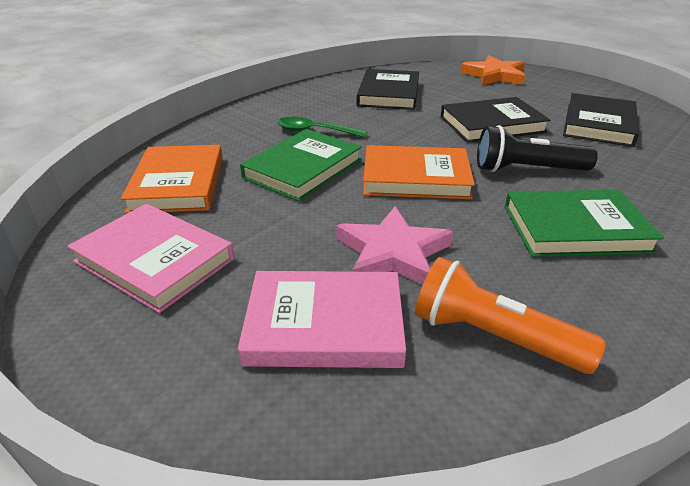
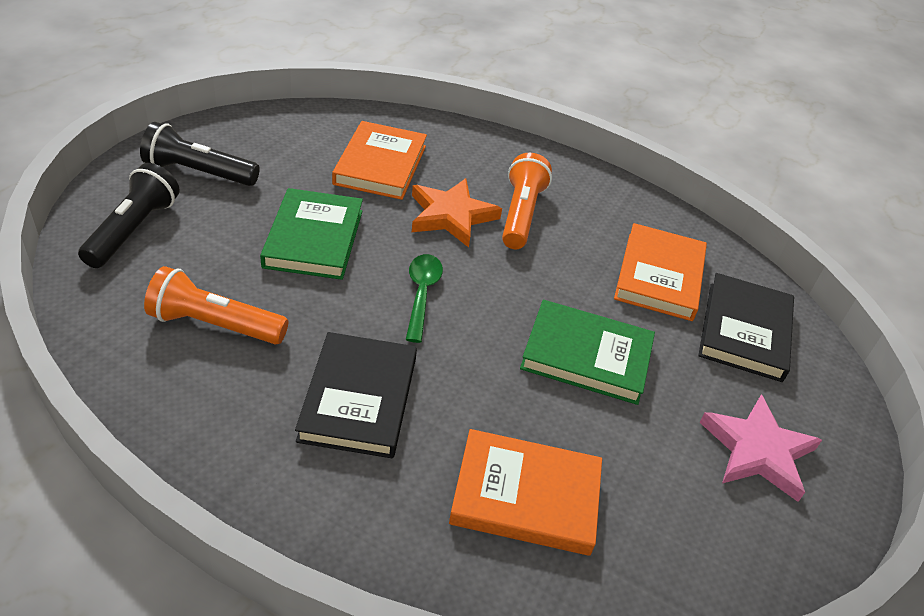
black book: [357,69,419,110] [441,97,550,143] [563,93,639,147] = 3 -> [295,332,417,458] [698,273,794,382] = 2
black flashlight: [477,125,598,172] = 1 -> [78,163,180,268] [140,122,260,186] = 2
orange book: [121,145,223,214] [363,145,475,199] = 2 -> [332,121,427,200] [449,429,602,556] [614,223,707,321] = 3
orange flashlight: [415,257,606,374] = 1 -> [144,266,288,344] [502,153,552,249] = 2
pink book: [67,204,234,313] [238,271,406,368] = 2 -> none = 0

